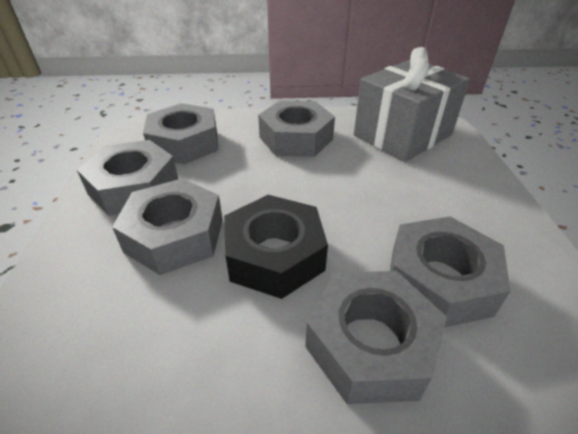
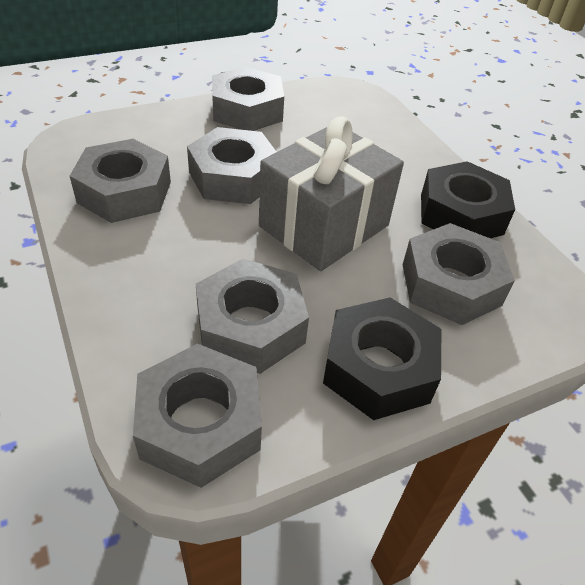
black nut: [224,195,328,299] = 1 -> [323,297,441,420] [421,161,515,238] = 2

